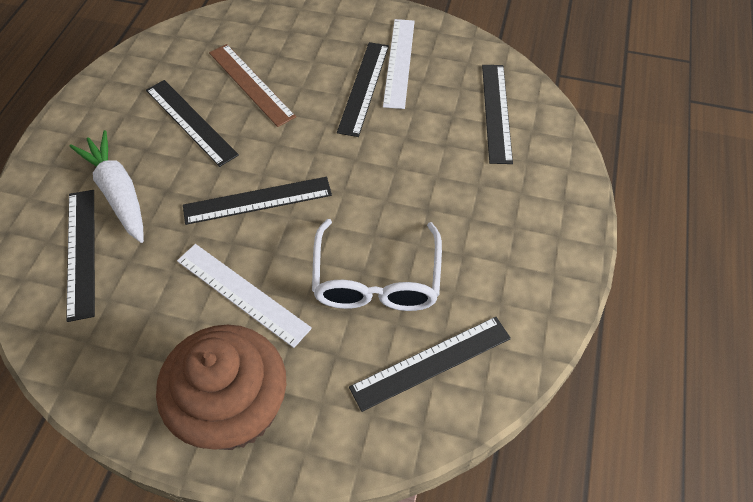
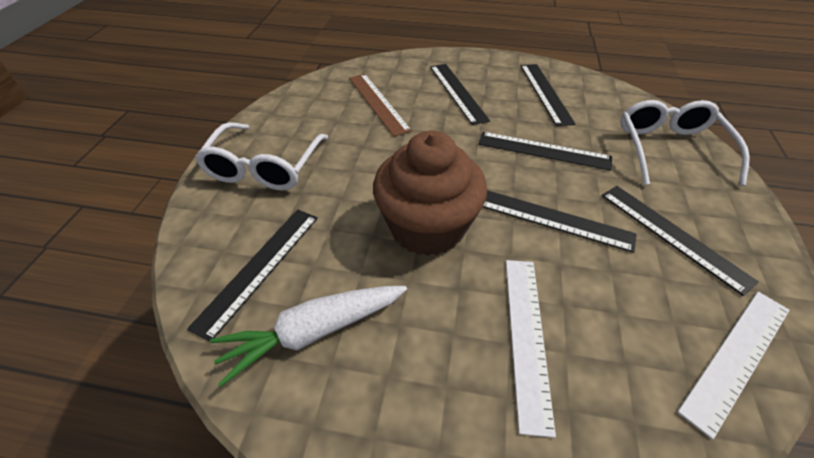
white glasses: [312,219,442,311] = 1 -> [195,122,328,190] [620,100,750,186] = 2

